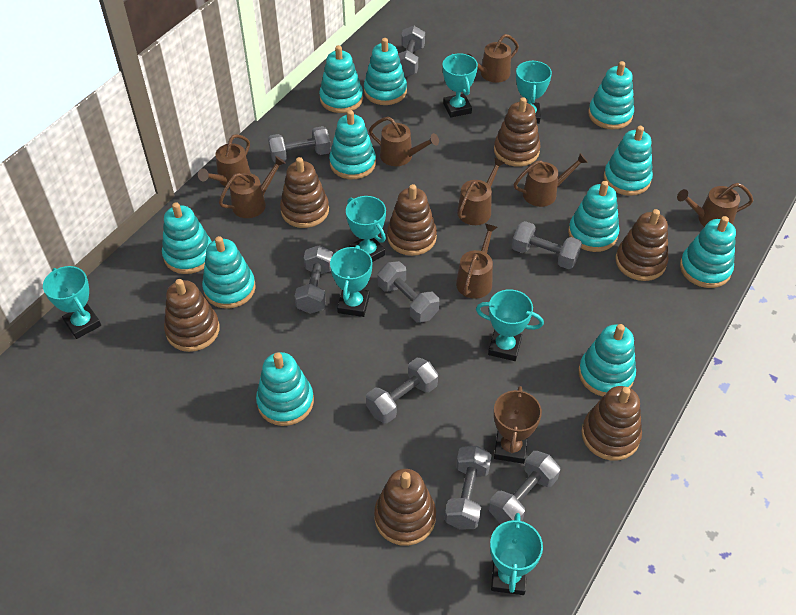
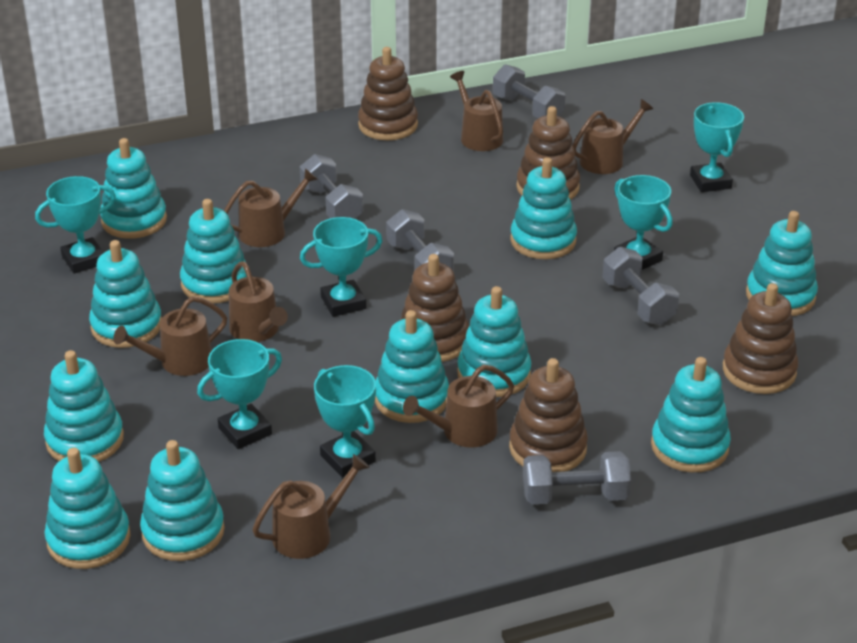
brown stacking toy: [164,279,220,352] [280,157,329,228] [374,469,436,546] [387,184,437,256] [494,97,541,167] [581,386,642,461] [616,209,669,281] = 7 -> [358,47,418,140] [400,254,469,362] [509,358,588,472] [516,106,580,200] [723,283,798,394] = 5
brown trophy: [494,386,542,464] = 1 -> none = 0
brown watering can: [198,134,251,188] [219,156,286,218] [369,117,439,166] [456,224,498,299] [457,158,505,225] [467,34,519,83] [514,153,588,207] [677,183,753,227] = 8 -> [113,296,227,376] [224,168,318,247] [229,261,288,342] [252,454,370,559] [403,365,514,448] [450,71,503,151] [573,99,653,174] = 7
grey dumbbell: [268,126,331,163] [295,245,333,314] [366,358,438,423] [377,261,439,323] [398,26,425,77] [445,446,492,530] [489,451,560,524] [512,221,582,269] = 8 -> [300,154,363,219] [386,209,454,272] [493,64,565,118] [523,451,631,505] [602,247,679,325] = 5
turquoise trophy: [43,266,101,339] [330,245,372,317] [346,196,386,262] [443,54,478,118] [476,289,544,361] [490,513,543,595] [516,60,552,124] = 7 -> [35,176,116,274] [197,339,282,449] [300,217,383,317] [314,365,376,477] [614,175,673,270] [690,102,744,192] = 6

